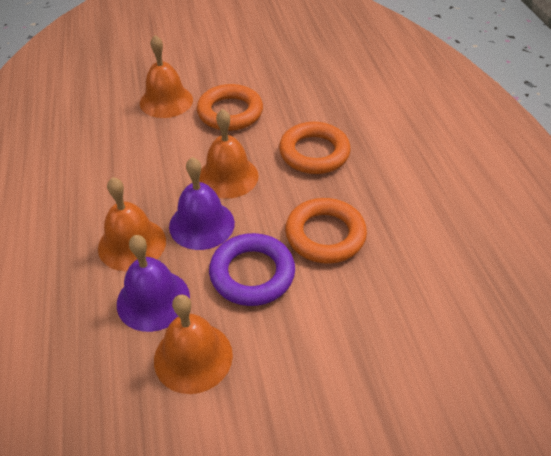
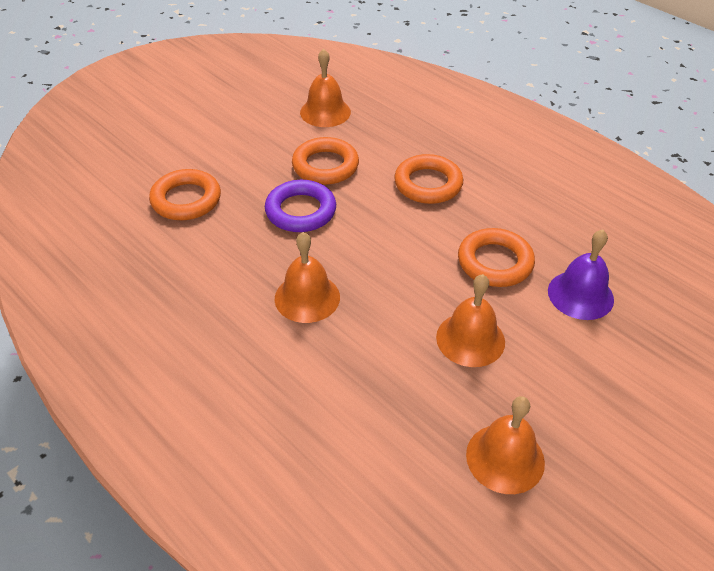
orange ring: [197,84,263,131] [279,122,350,174] [285,198,367,264] = 3 -> [149,169,221,220] [292,137,359,185] [394,154,463,204] [458,228,535,287] = 4
purple bell: [117,235,190,332] [169,157,235,250] = 2 -> [548,229,614,320] = 1

